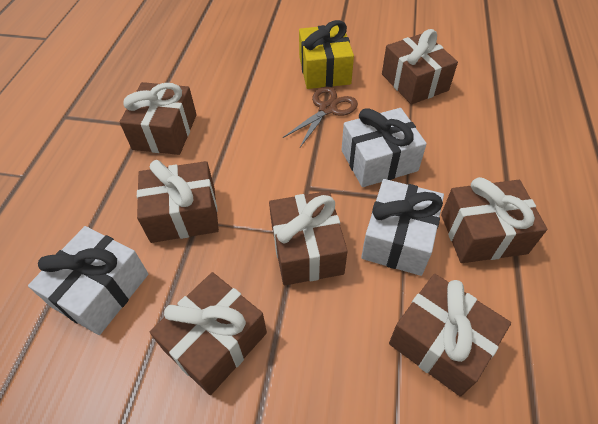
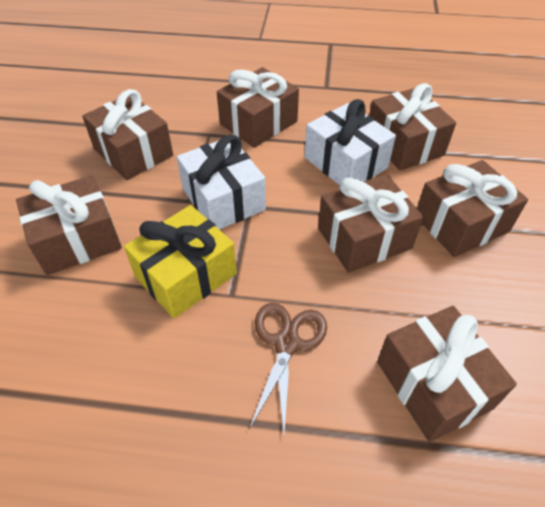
white gift: [28,226,148,335] [342,108,427,187] [361,179,444,276] = 3 -> [177,135,266,230] [304,99,396,185] = 2

